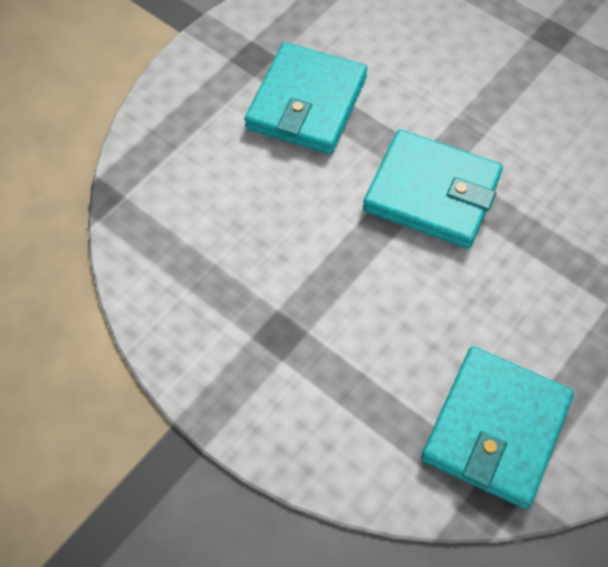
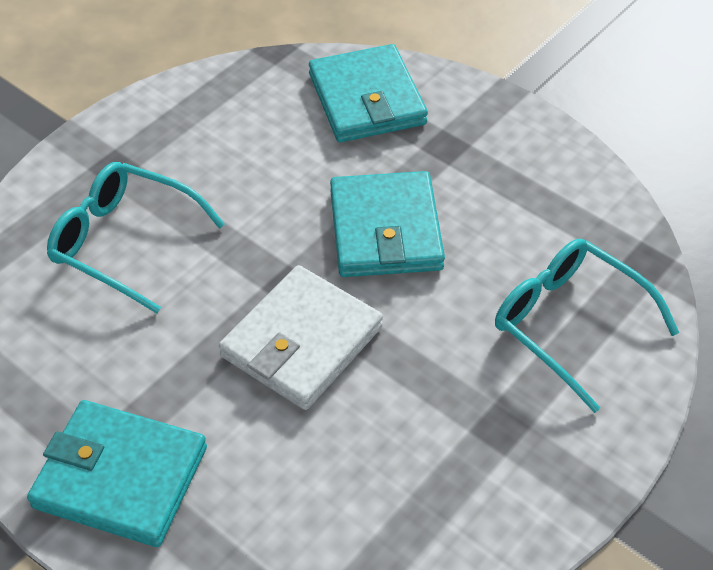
turquoise glasses: none = 0 -> [47,162,225,313] [495,239,679,413] = 2
white wallet: none = 0 -> [219,265,383,410] = 1

